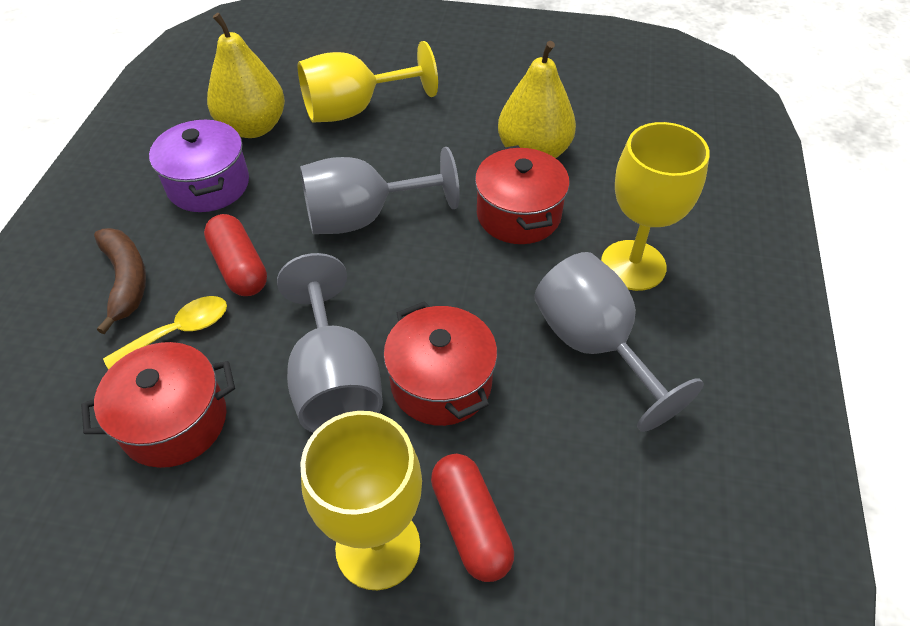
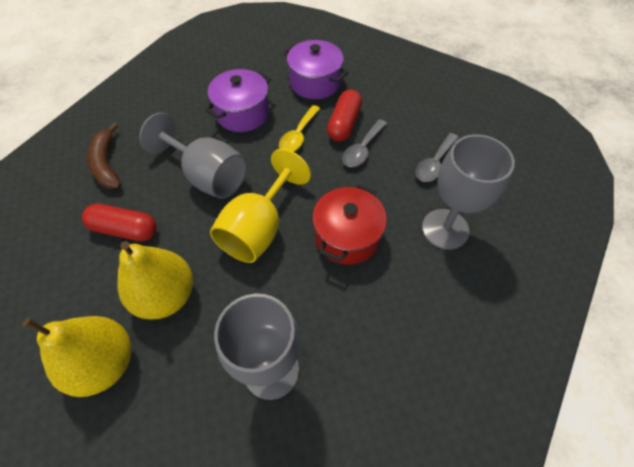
grey spoon: none = 0 -> [342,119,387,167] [416,133,459,182] = 2
purple pot: [149,118,249,212] = 1 -> [205,69,271,132] [283,40,349,99] = 2
red pot: [81,342,235,468] [383,301,497,426] [475,145,570,244] = 3 -> [312,184,387,265] = 1
yellow goblet: [298,41,438,123] [300,411,422,590] [601,122,710,291] = 3 -> [210,149,311,263] = 1

